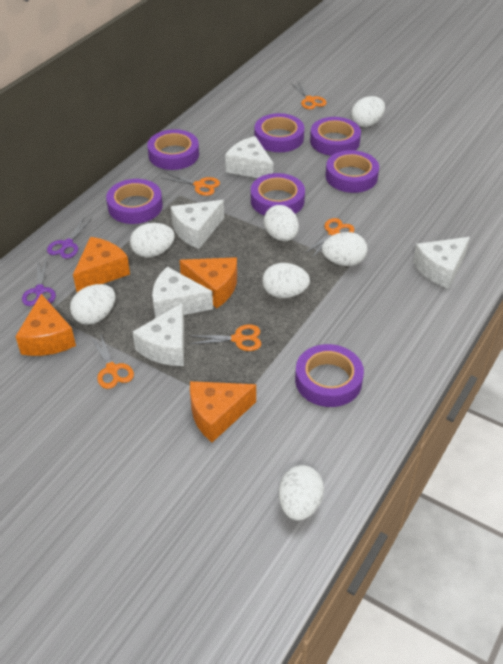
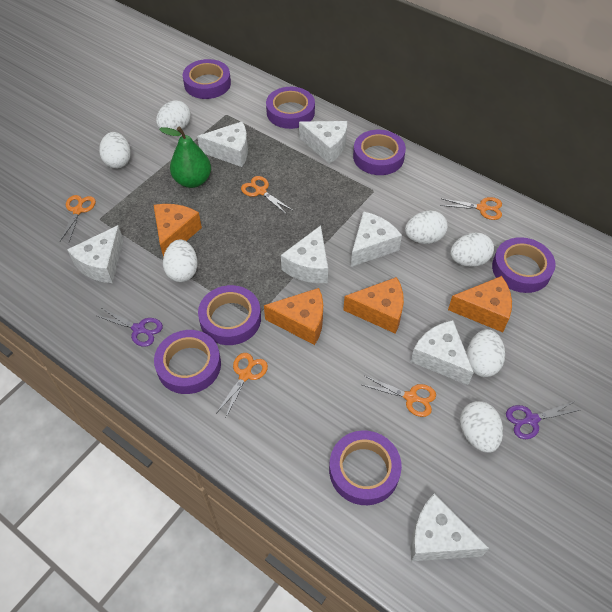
green pear: none = 0 -> [159,127,211,188] = 1
white cheese: [133,303,184,366] [152,267,213,318] [171,200,224,249] [225,136,273,178] [413,237,470,289] = 5 -> [67,225,124,283] [197,122,248,167] [281,225,328,283] [299,121,347,164] [351,211,402,267] [410,320,474,385] [410,493,489,561] = 7

